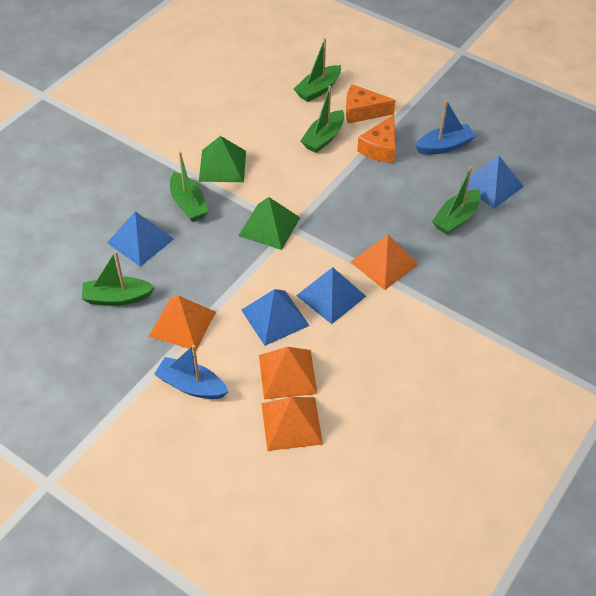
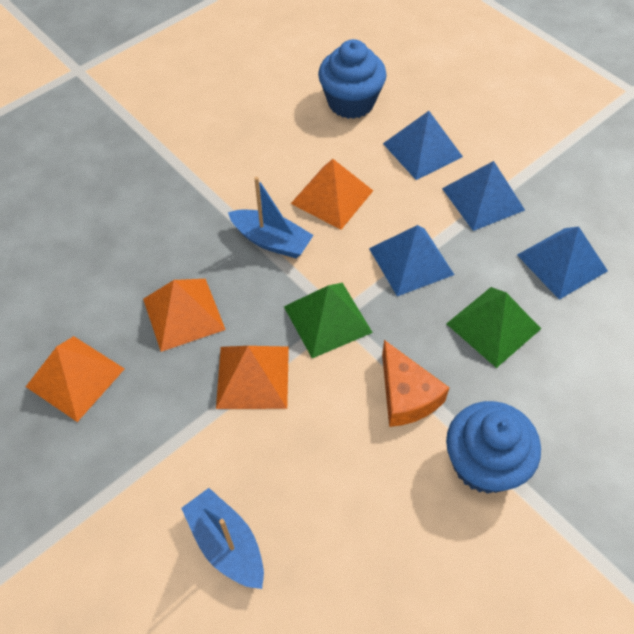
blue cupcake: none = 0 -> [318,39,387,119] [446,401,541,494] = 2
green boat: [82,251,155,306] [170,151,209,222] [294,38,341,102] [301,86,345,153] [432,167,481,235] = 5 -> none = 0
orange cheese: [346,84,395,124] [357,115,396,163] = 2 -> [382,340,449,427] = 1

